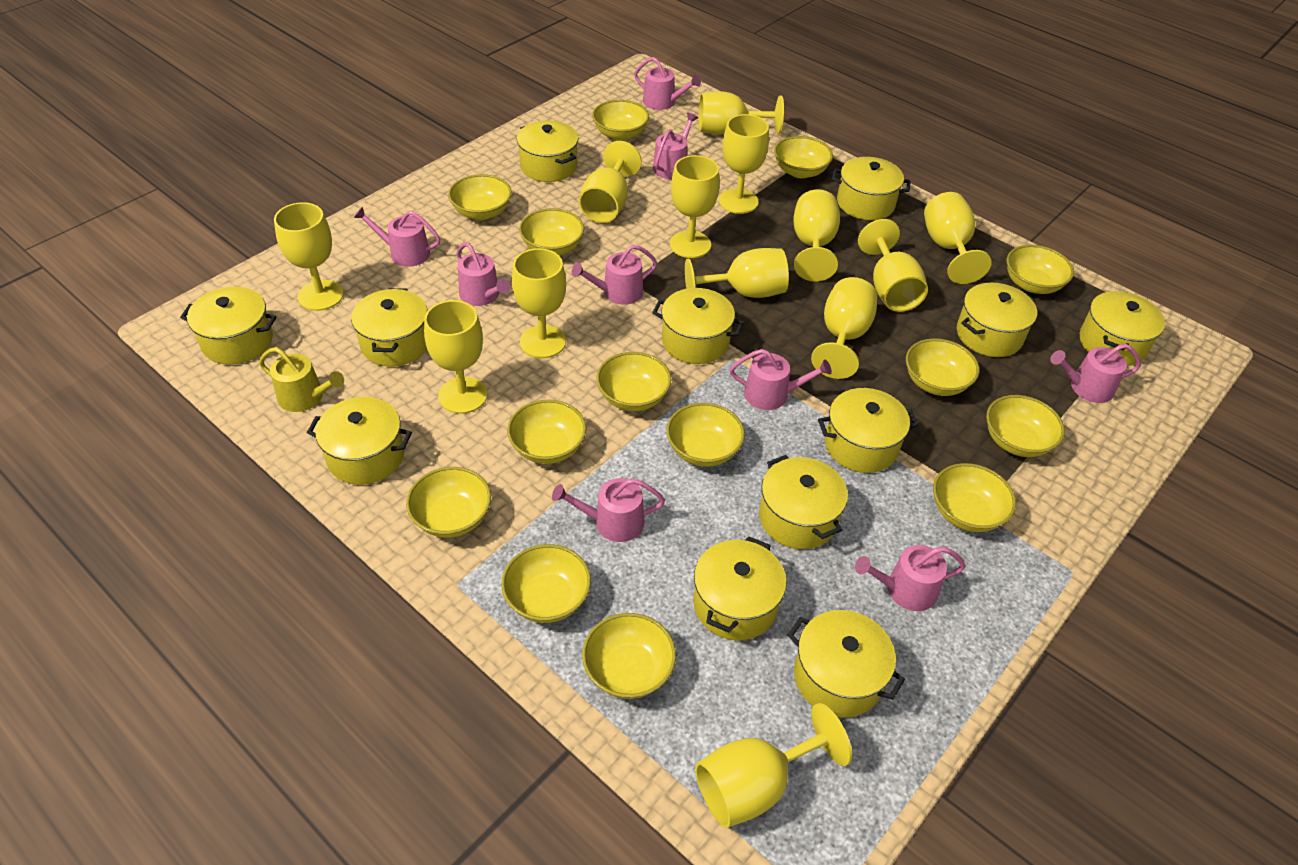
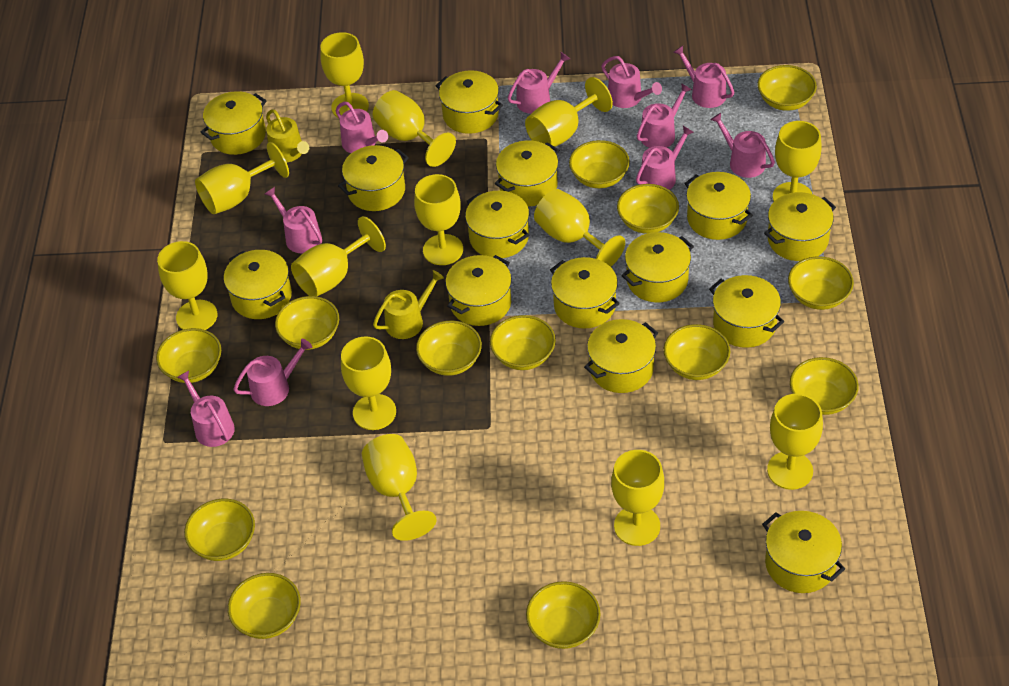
pink watering can: [354,207,440,267] [456,242,511,306] [552,478,665,542] [572,245,657,305] [634,57,701,110] [653,113,698,179] [730,349,832,410] [855,545,966,611] [1050,344,1141,403] = 9 -> [177,371,235,447] [233,339,312,406] [265,187,322,253] [336,102,388,153] [508,52,570,114] [601,56,662,108] [636,126,694,190] [637,83,692,148] [673,46,734,108] [711,113,775,178] = 10
yellow bowl: [406,467,491,538] [448,174,512,220] [501,544,591,623] [507,400,586,464] [519,208,584,255] [582,613,676,699] [592,100,649,140] [596,352,671,411] [666,403,745,467] [774,136,833,178] [906,338,979,396] [933,463,1016,532] [986,395,1065,457] [1007,245,1074,294] = 14 -> [156,328,221,383] [184,499,255,561] [228,573,301,639] [275,296,339,350] [416,321,482,376] [490,315,556,370] [526,581,601,649] [569,140,630,188] [617,184,679,234] [663,324,730,380] [758,65,817,111] [788,256,854,310] [790,357,859,415] = 13
yellow pot: [180,287,277,365] [307,397,412,485] [351,288,428,367] [517,120,579,182] [652,288,744,364] [693,536,787,640] [759,455,848,549] [788,610,905,718] [818,388,918,473] [832,157,911,220] [957,283,1037,357] [1080,291,1165,366] = 12 -> [200,91,266,155] [224,250,292,319] [338,145,409,211] [436,70,503,134] [446,255,512,326] [465,191,529,258] [495,140,559,207] [550,257,620,328] [584,319,658,393] [621,232,694,302] [684,172,753,240] [709,275,784,348] [762,511,845,593] [764,192,836,261] = 14
yellow watering can: [259,347,344,412] = 1 -> [266,109,309,162] [373,270,444,339] = 2

